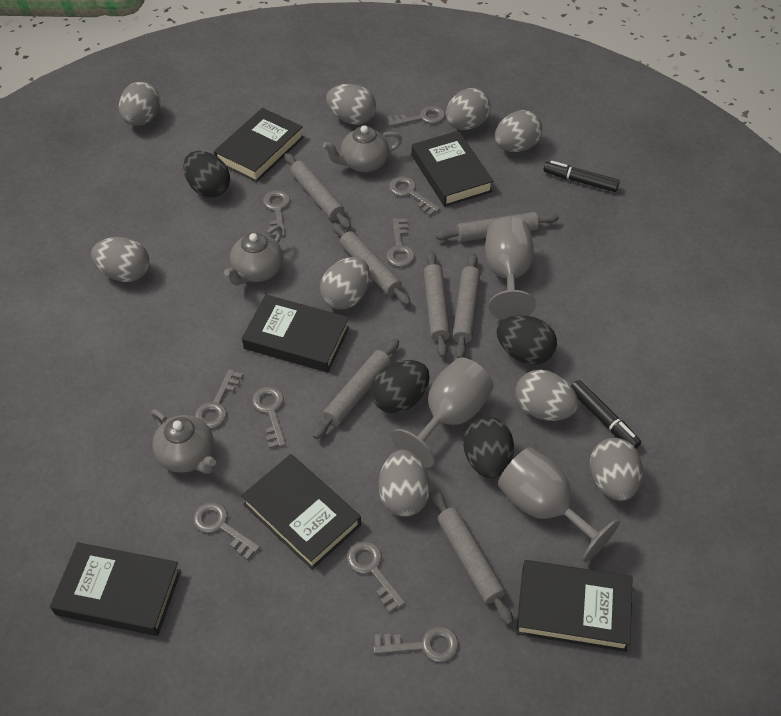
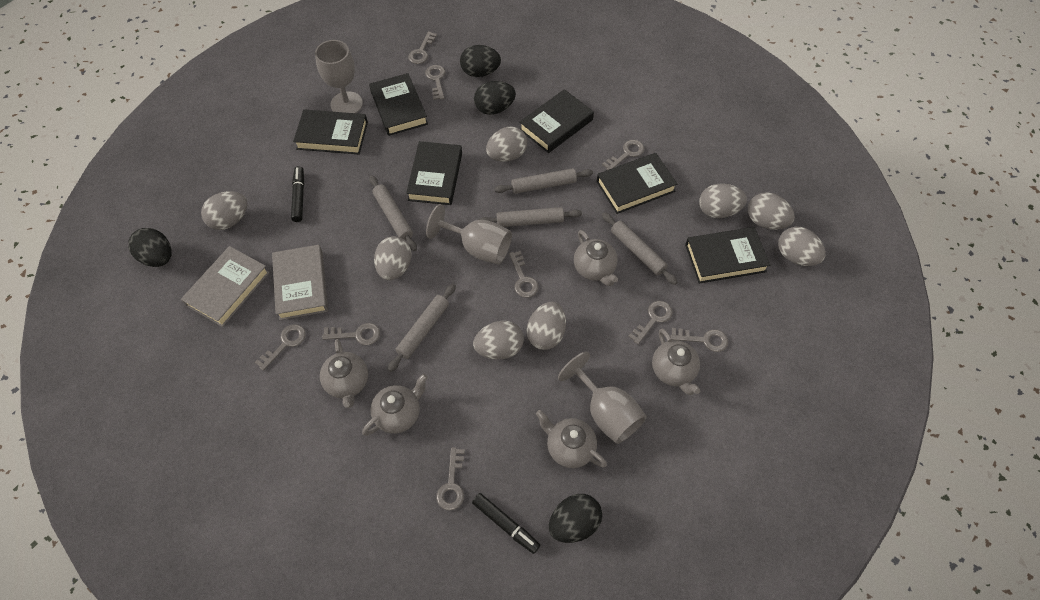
grey book: none = 0 -> [181,246,270,327] [272,245,328,320] = 2
grey egg: [91,237,150,282] [119,82,161,126] [320,257,370,309] [326,84,376,125] [379,450,430,517] [446,88,491,130] [495,110,542,152] [516,370,578,421] [590,438,643,501] = 9 -> [201,191,247,230] [374,236,411,280] [473,321,524,360] [486,127,527,162] [527,302,566,350] [699,183,747,218] [748,192,795,230] [778,227,826,266] = 8
grey rolling pin: [284,153,351,229] [313,339,399,439] [332,223,411,306] [424,251,450,357] [431,490,513,625] [436,212,559,242] [453,253,480,358] = 7 -> [369,175,417,251] [388,284,456,372] [479,207,582,227] [494,168,593,194] [602,212,678,285] = 5
grey teapot: [151,409,216,474] [224,225,283,285] [323,125,402,172] = 3 -> [320,339,368,408] [362,374,428,436] [536,410,607,468] [574,230,618,286] [652,328,701,395] = 5

